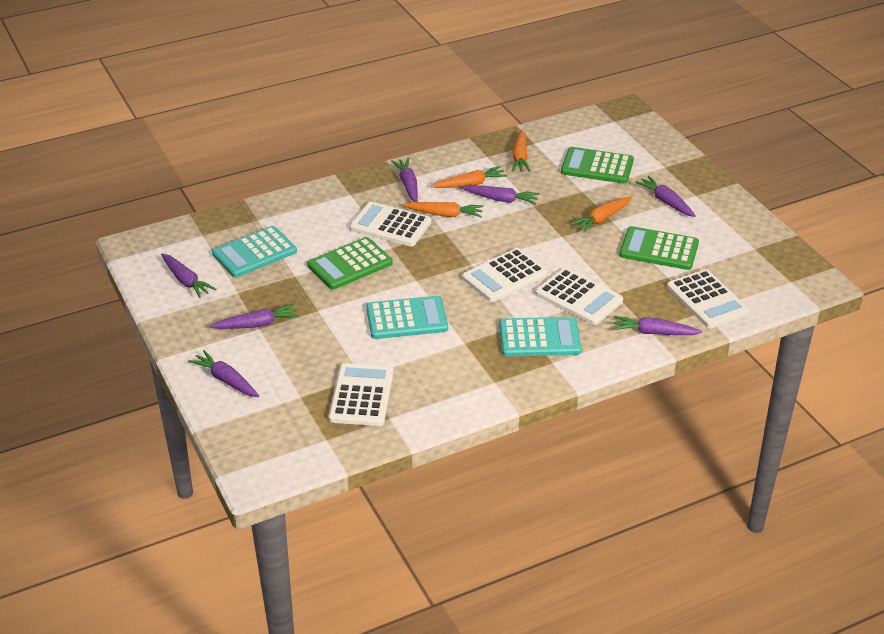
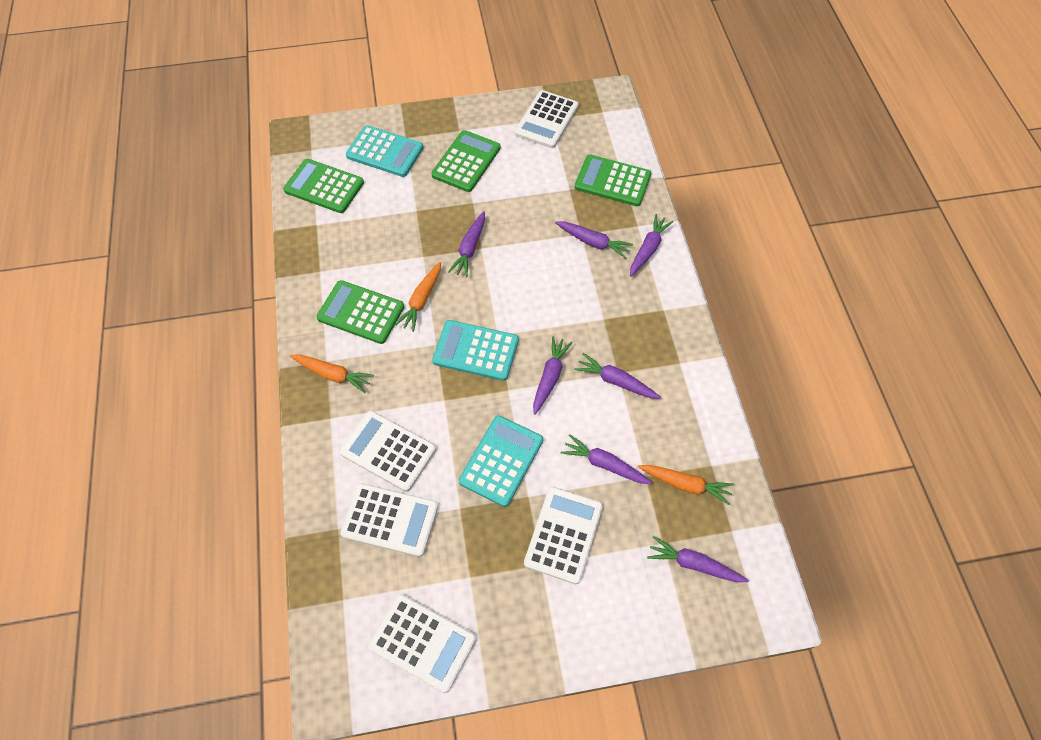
green calculator: [307,237,393,290] [561,147,634,184] [619,226,699,270] = 3 -> [283,159,364,213] [317,280,404,344] [431,130,501,192] [575,154,651,206] = 4
orange carrot: [404,202,483,217] [431,166,507,188] [512,129,530,172] [570,196,632,233] = 4 -> [290,354,374,393] [395,262,441,332] [638,465,734,505] = 3

